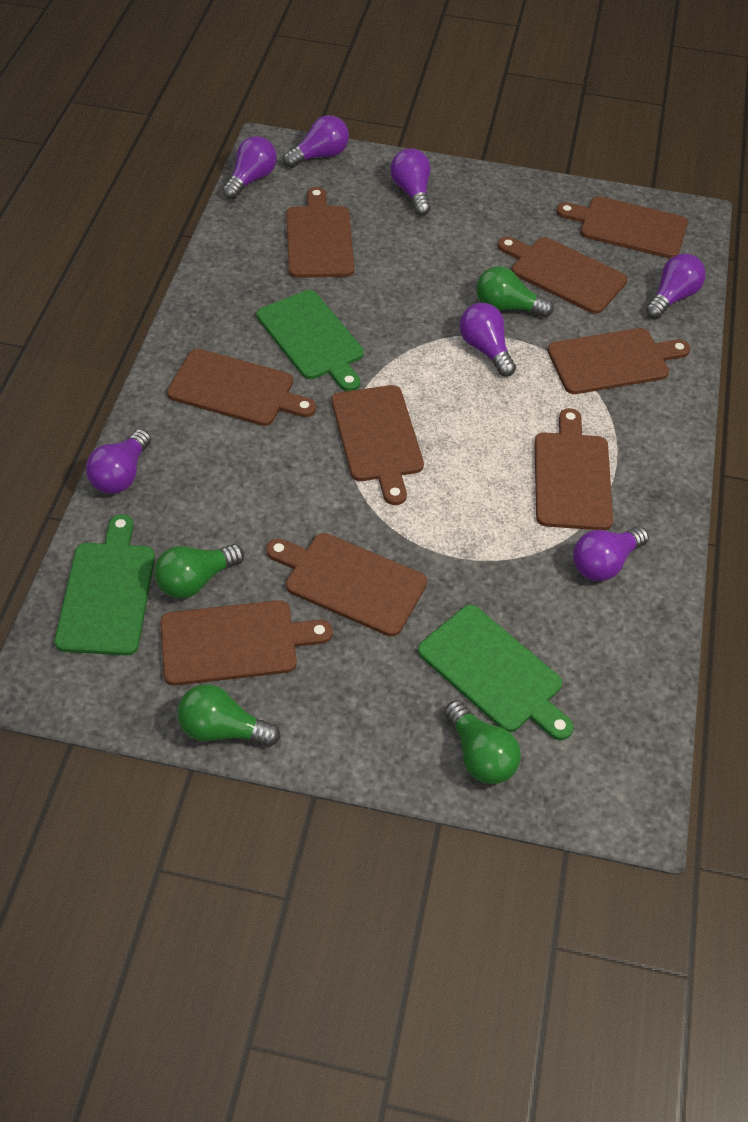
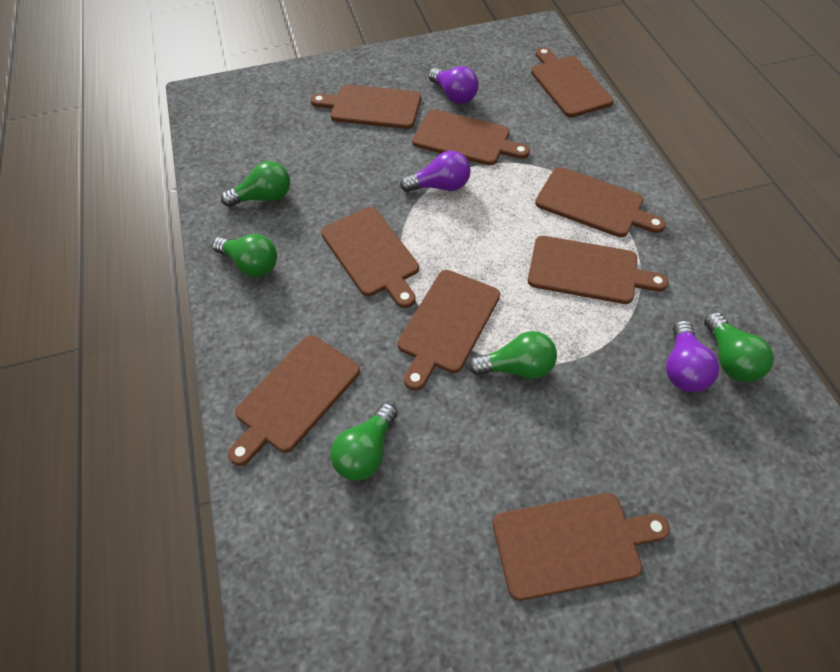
green cutting board: [55,514,155,656] [257,290,364,391] [418,605,574,740] = 3 -> none = 0
green light bulb: [154,544,244,598] [177,684,280,747] [444,700,521,784] [476,266,554,318] = 4 -> [212,234,277,277] [221,161,290,207] [331,403,398,481] [468,331,557,379] [704,312,774,382] = 5
purple light bulb: [86,429,151,494] [223,136,277,199] [283,115,349,168] [390,148,431,216] [459,303,516,377] [573,526,649,581] [646,253,706,319] = 7 -> [400,151,471,192] [428,66,479,104] [666,320,719,392] = 3

